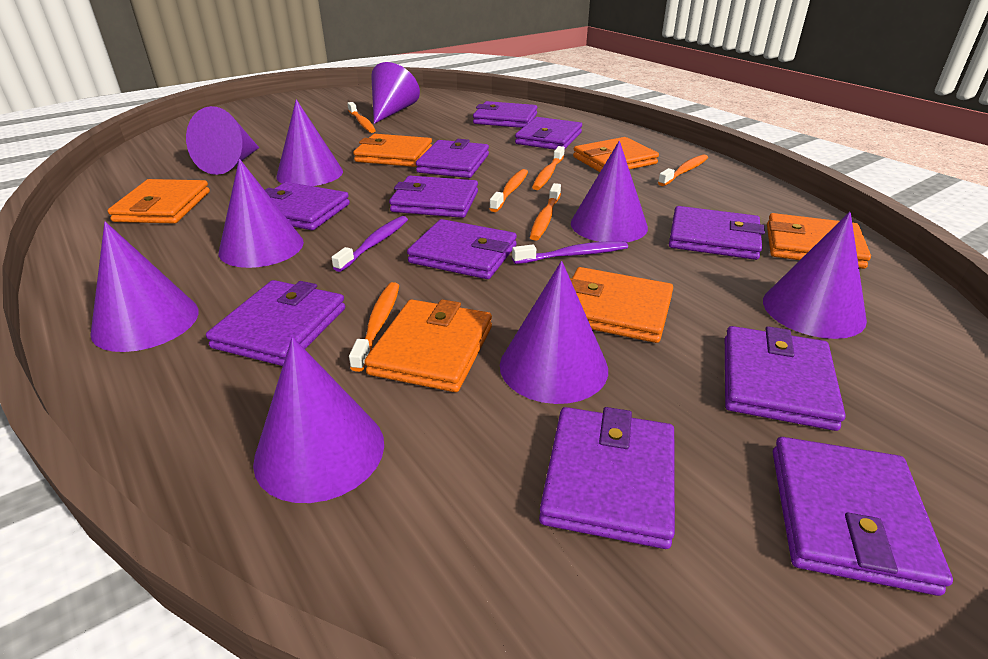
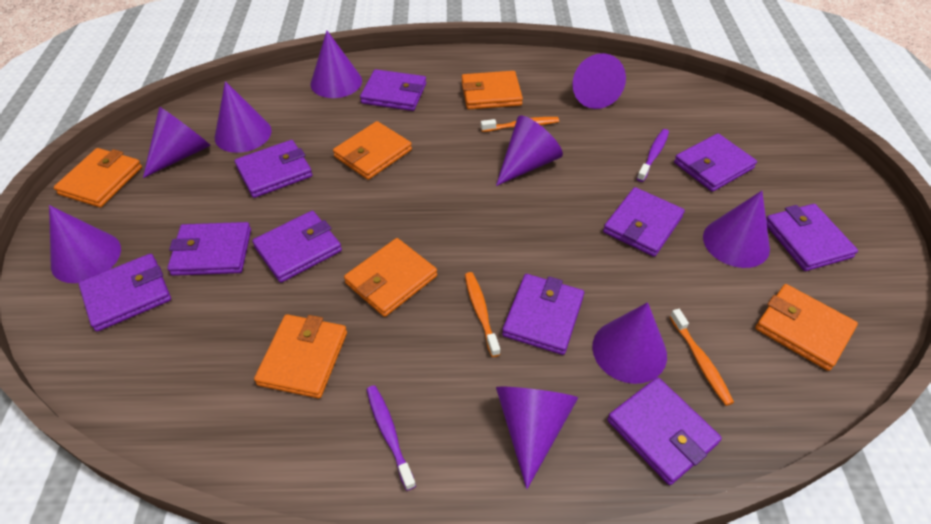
orange toothbrush: [347,102,376,133] [349,282,399,372] [490,169,528,212] [530,183,561,241] [532,146,565,190] [658,154,708,186] = 6 -> [465,272,500,357] [481,117,559,132] [670,309,734,406] = 3
purple wallet: [206,280,345,366] [265,182,350,230] [389,176,478,218] [407,219,517,279] [416,139,489,178] [473,101,537,128] [515,117,582,150] [539,407,675,549] [669,206,765,260] [725,326,846,431] [773,437,953,596] = 11 -> [78,254,171,332] [167,222,251,276] [234,140,313,198] [252,211,342,283] [360,69,426,111] [502,274,584,355] [603,187,685,257] [607,377,722,485] [674,133,757,192] [766,204,858,271] = 10

